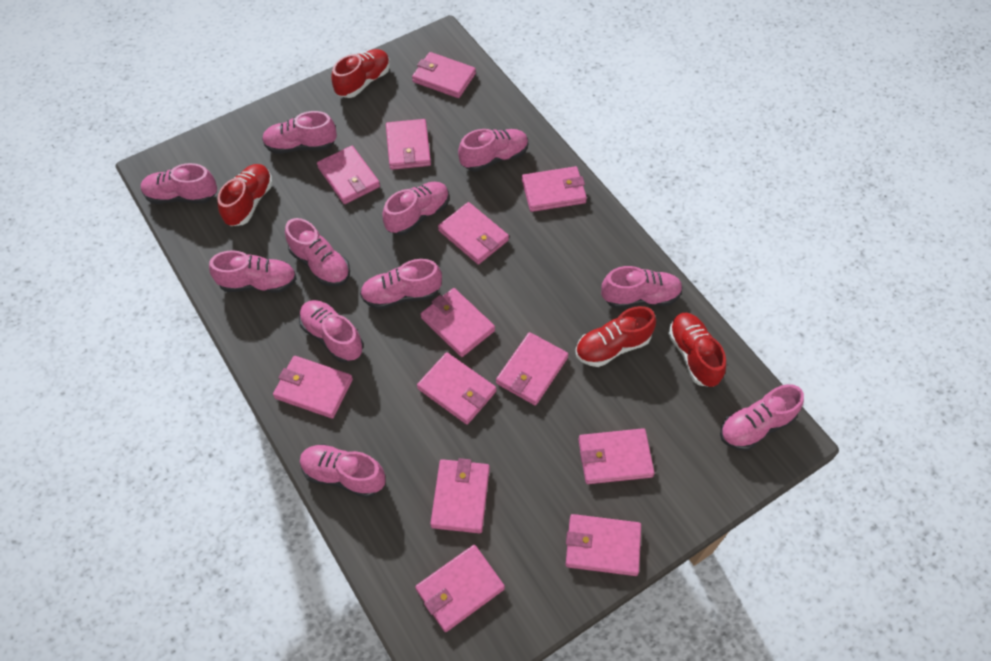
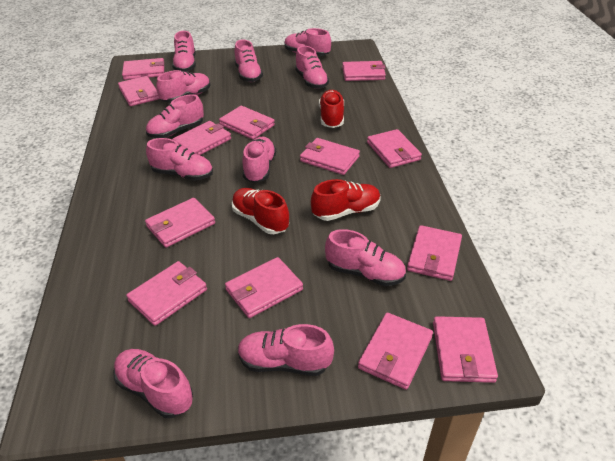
red shoe: [217,164,273,226] [331,49,390,98] [576,306,656,367] [668,313,726,387] = 4 -> [232,188,289,234] [311,179,381,221] [319,90,344,128] = 3

